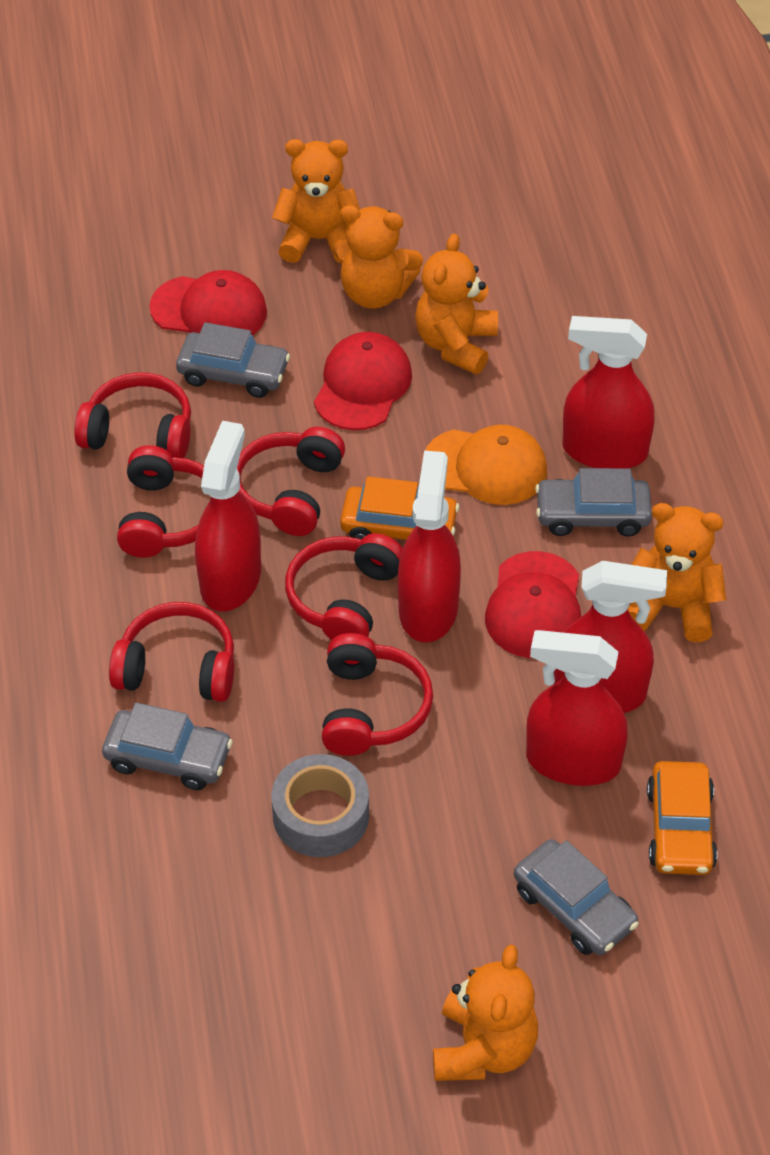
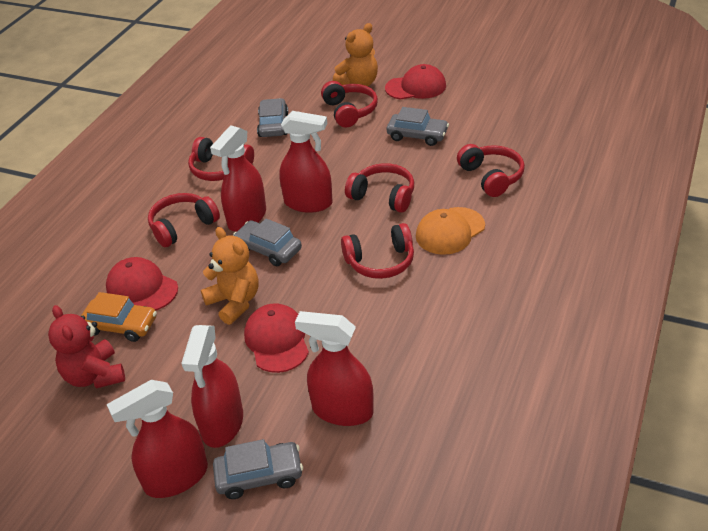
grey tape: [271,754,369,857] = 1 -> none = 0
orange car: [340,476,459,540] [647,761,717,875] = 2 -> [80,292,157,342] = 1
orange teddy bear: [272,139,360,263] [333,205,423,309] [415,234,498,374] [433,944,538,1081] [628,503,726,642] = 5 -> [201,227,259,325] [333,23,378,86] = 2
red teddy bear: none = 0 -> [48,305,125,389] = 1

